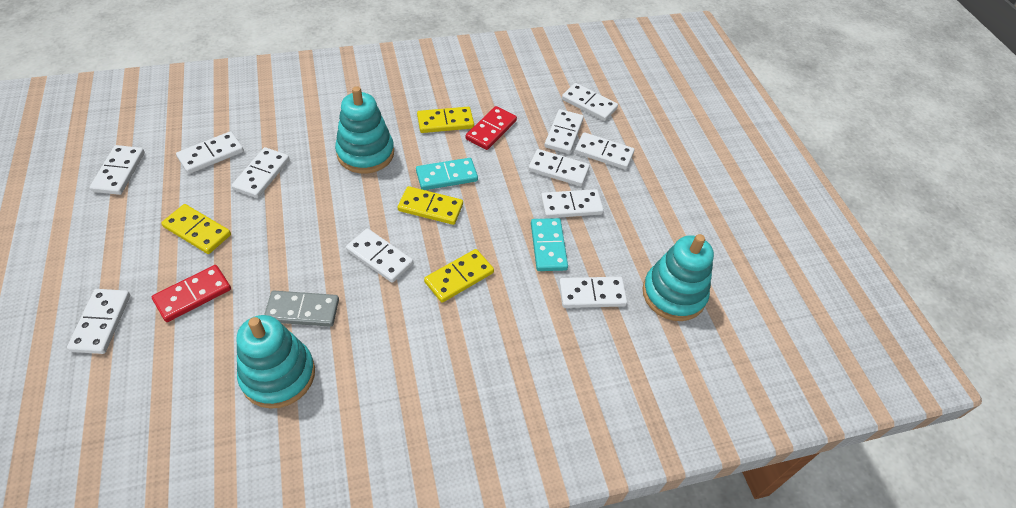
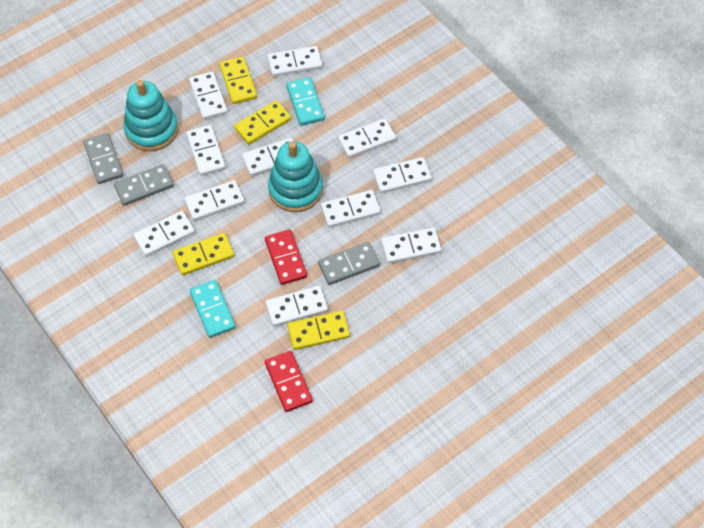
grey domino: [264,291,339,327] = 1 -> [83,133,123,184] [114,164,174,206] [318,242,380,285] = 3
turquoise stacking toy: [237,315,315,409] [335,86,394,173] [643,234,714,321] = 3 -> [123,80,178,151] [268,141,323,212] = 2

